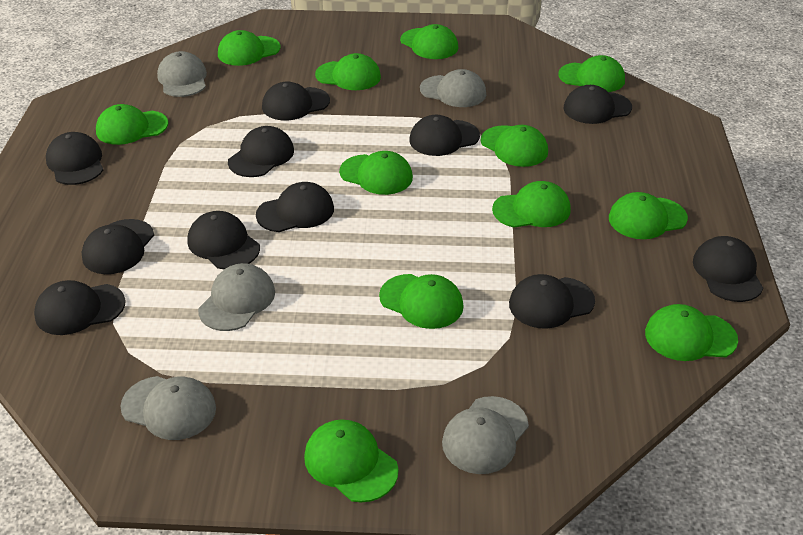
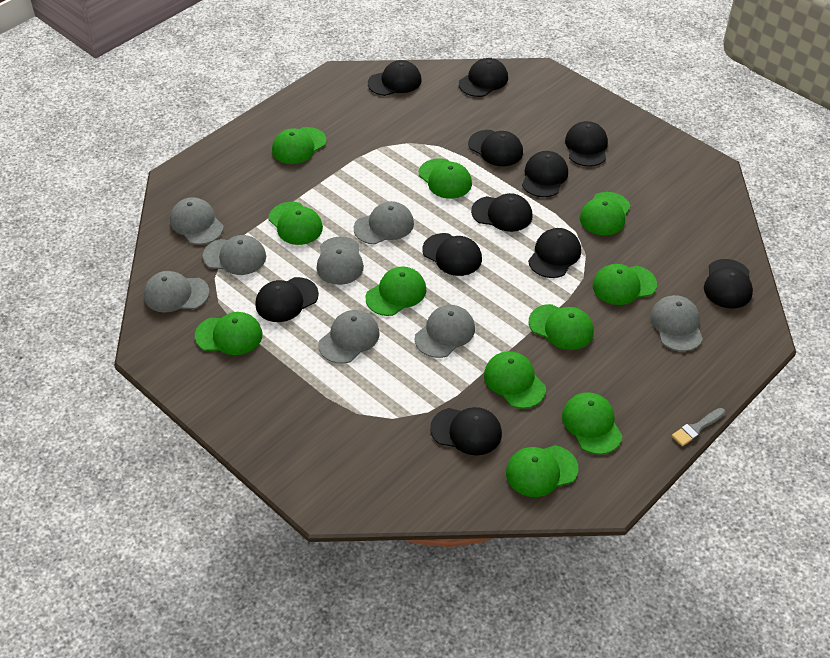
green cap: [96,104,168,145] [218,30,281,66] [304,419,399,503] [315,53,381,90] [339,151,413,195] [379,274,464,329] [400,24,458,59] [481,125,548,167] [492,181,571,228] [558,55,625,92] [609,192,688,239] [645,304,738,361] = 12 -> [195,312,262,355] [269,202,323,245] [272,127,326,164] [366,266,426,316] [419,158,472,199] [484,351,546,409] [506,445,578,497] [529,304,594,350] [562,392,622,454] [580,192,631,235] [593,264,657,305] = 11
grey brush: none = 0 -> [672,408,725,446] = 1
grey cap: [121,376,216,440] [157,51,207,97] [198,263,275,331] [420,69,486,107] [442,396,529,474] = 5 -> [144,271,210,313] [170,197,224,245] [203,235,266,275] [317,236,364,285] [318,310,380,364] [354,201,414,245] [415,305,475,358] [650,295,703,351] = 8

